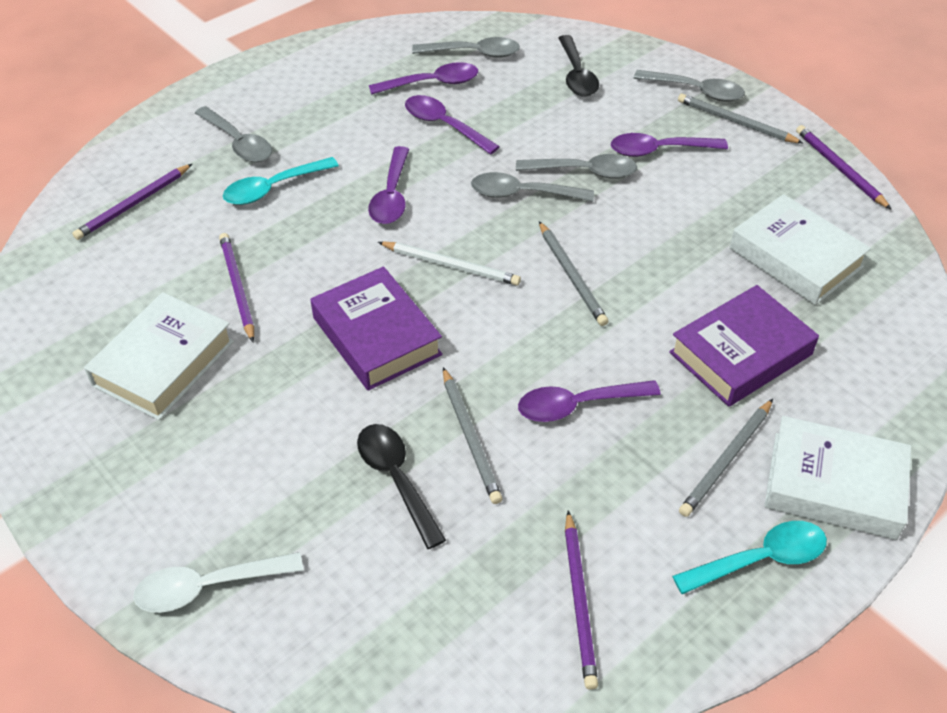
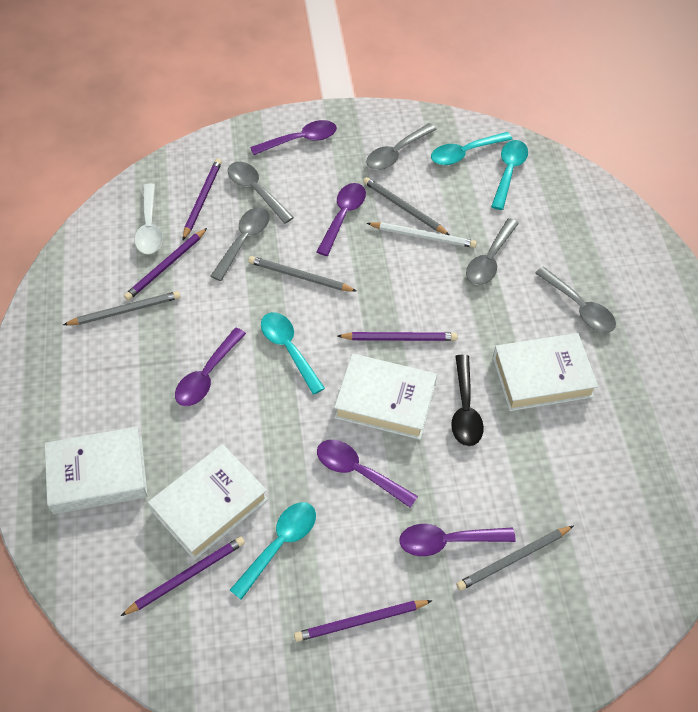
black spoon: [357,424,446,549] [558,35,599,97] = 2 -> [451,355,484,446] = 1
purple book: [310,266,442,391] [669,285,819,407] = 2 -> none = 0
purple pencil: [72,164,192,240] [219,233,254,342] [565,510,598,690] [796,125,891,209] = 4 -> [121,536,245,616] [124,228,207,301] [182,158,222,241] [294,600,432,642] [337,332,457,341] = 5
turquoise spoon: [223,157,339,205] [672,521,827,594] = 2 -> [230,502,316,600] [261,312,325,395] [431,132,513,165] [491,140,528,210] = 4
white book: [84,292,234,420] [730,194,871,305] [764,416,911,540] = 3 -> [45,427,148,514] [148,444,268,560] [334,354,437,440] [493,333,599,411] = 4

